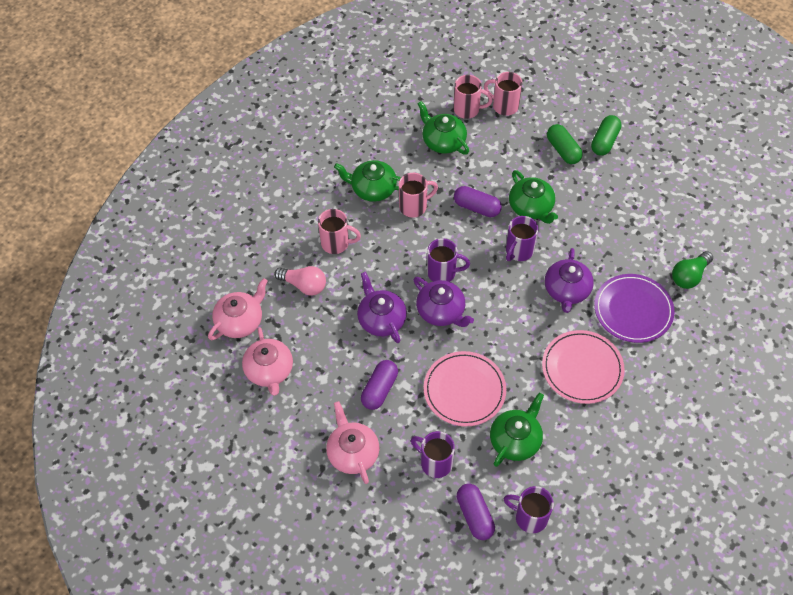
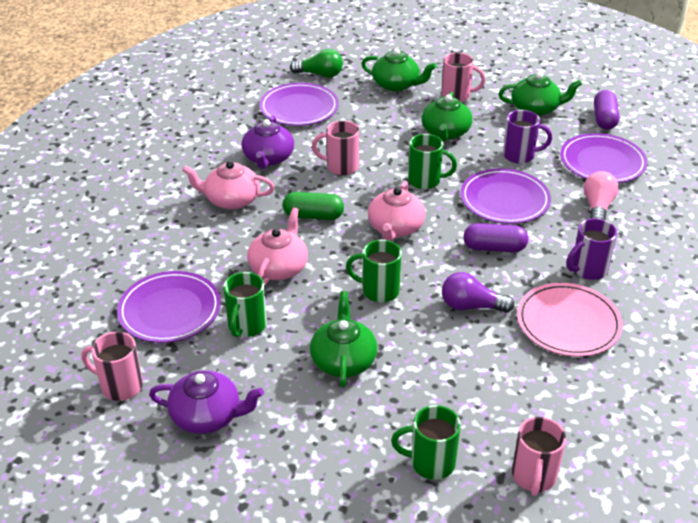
green capsule: [547,124,583,164] [591,115,622,155] = 2 -> [283,192,344,220] = 1
green mug: none = 0 -> [223,272,267,337] [346,240,402,303] [391,405,461,480] [408,134,457,189] = 4
pink plate: [424,351,506,426] [542,330,625,404] = 2 -> [517,283,623,357] = 1
purple capsule: [361,360,398,410] [454,186,502,217] [457,484,495,540] = 3 -> [463,223,528,252] [594,90,620,130] = 2
purple light bulb: none = 0 -> [442,272,514,313] = 1
purple mug: [411,431,455,478] [427,238,470,282] [504,486,554,533] [506,216,538,261] = 4 -> [503,110,552,164] [566,218,617,280] = 2
purple plate: [594,274,675,343] = 1 -> [117,271,221,343] [259,83,339,126] [461,168,551,224] [560,133,647,183] = 4
purple teapot: [357,272,407,343] [414,277,474,327] [545,248,594,313] = 3 -> [149,371,264,434] [241,116,294,169] = 2

